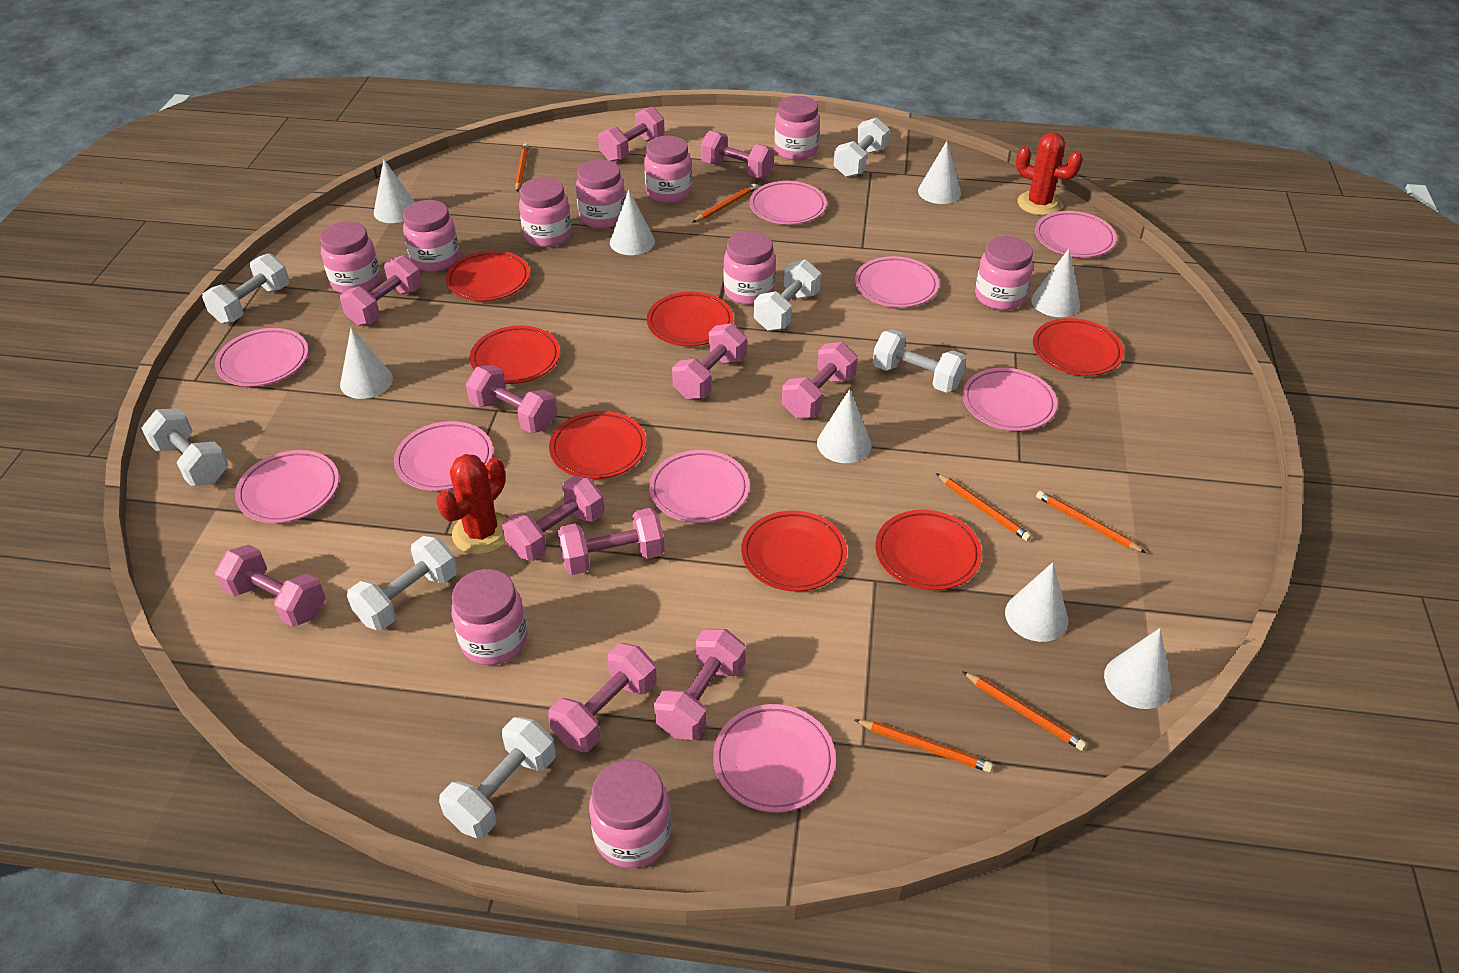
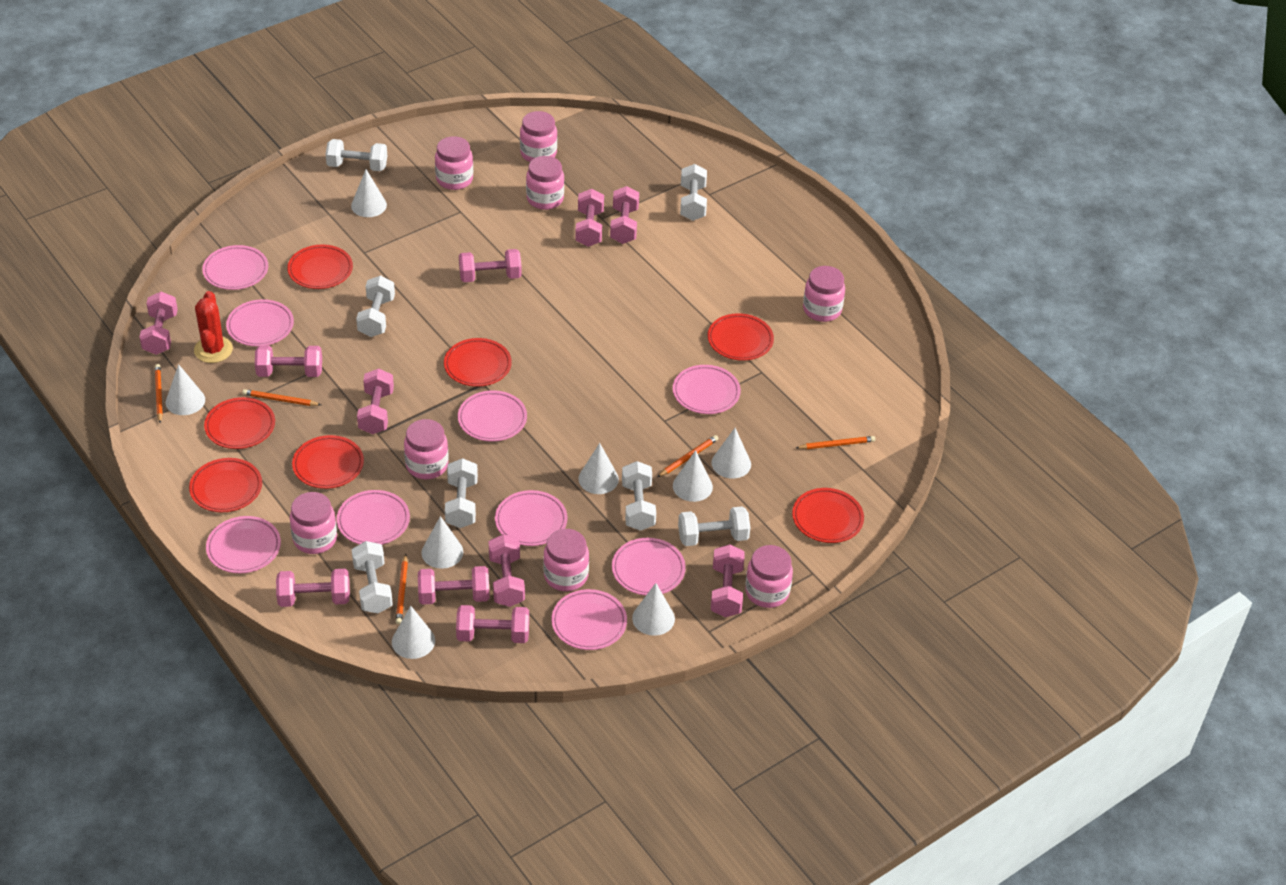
orange pencil: [515,143,529,192] [692,184,757,223] [854,719,993,772] [936,473,1032,541] [962,671,1087,751] [1036,491,1146,553] = 6 -> [155,364,163,423] [242,389,321,406] [396,554,408,624] [657,435,719,477] [796,436,875,449] = 5
pink jar: [320,221,380,294] [403,200,460,272] [451,569,528,665] [519,177,571,247] [576,159,625,229] [589,760,671,868] [644,136,692,203] [723,231,776,305] [774,96,820,160] [975,236,1033,310] = 10 -> [290,492,337,554] [404,419,449,479] [435,136,473,190] [520,111,557,162] [526,156,564,210] [543,529,589,591] [745,545,793,608] [803,266,845,322] = 8
red cactus: [436,454,507,555] [1016,132,1083,215] = 2 -> [194,291,233,363] = 1

